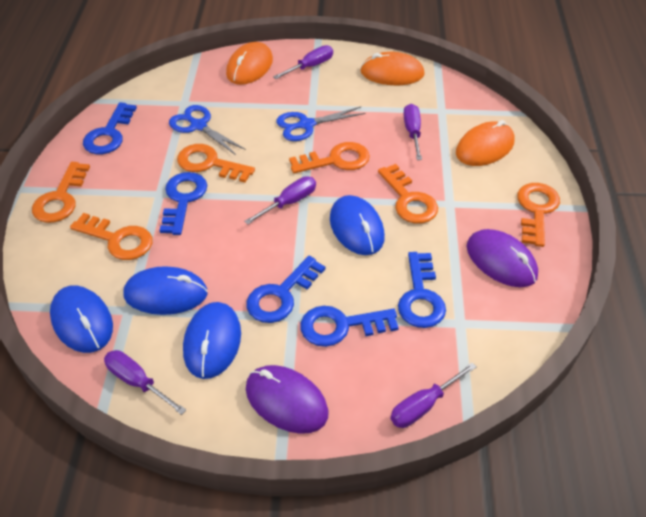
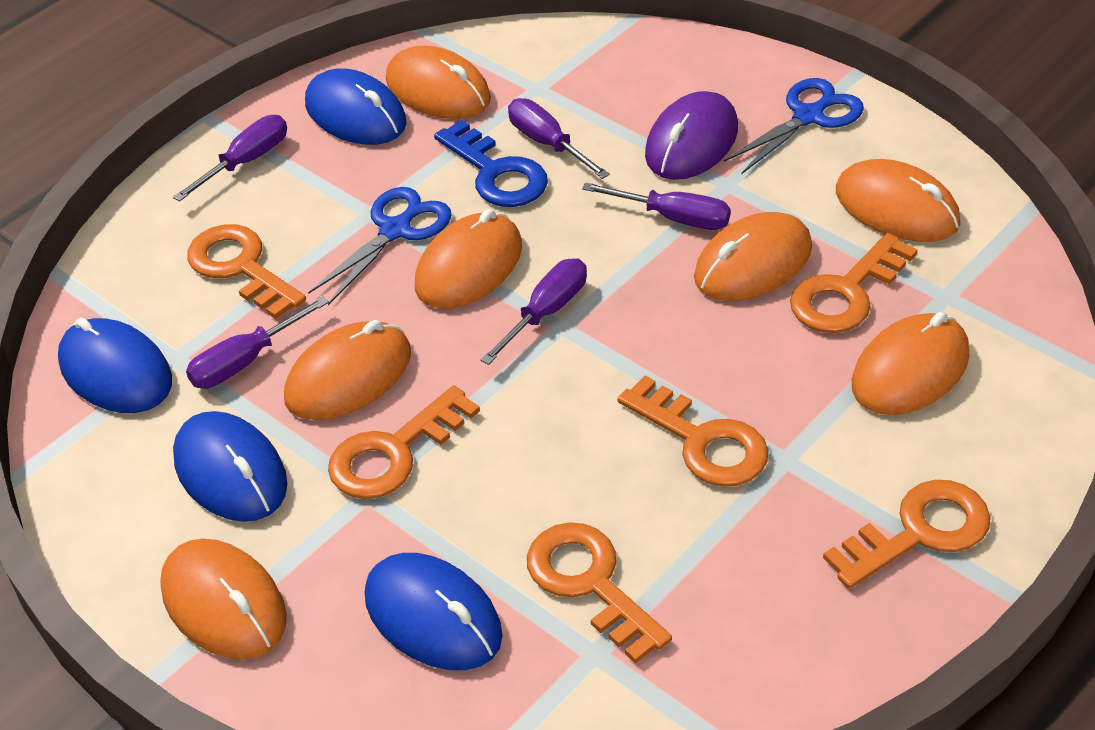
blue key: [83,102,137,154] [159,172,207,235] [246,256,326,323] [300,306,399,347] [398,252,446,328] = 5 -> [434,120,548,207] = 1
orange mouse: [226,42,273,85] [360,52,425,85] [456,120,515,166] = 3 -> [160,539,287,659] [284,320,411,420] [386,46,491,119] [415,209,522,309] [694,212,812,301] [836,159,961,242] [852,312,970,415] = 7
purple mouse: [246,365,329,434] [467,229,538,287] = 2 -> [645,91,738,180] = 1

